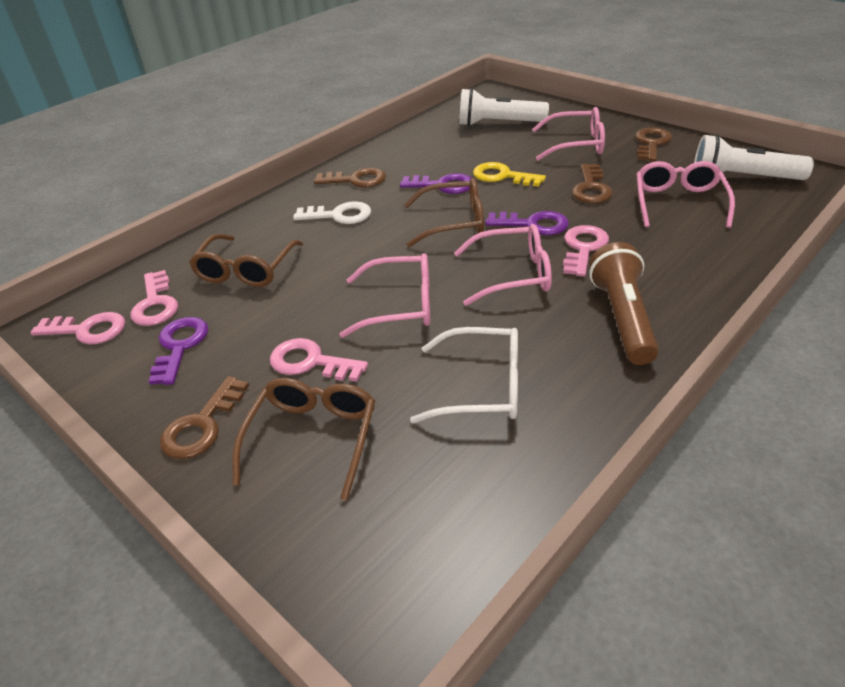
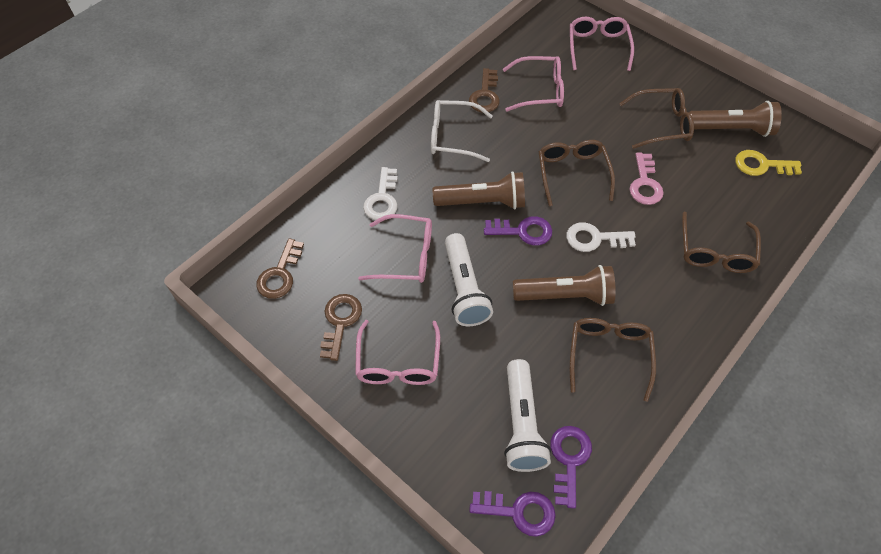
brown flashlight: [589,242,659,365] = 1 -> [433,171,525,209] [513,265,616,306] [689,101,782,137] = 3
brown glasses: [189,234,303,287] [232,378,375,501] [404,178,484,247] = 3 -> [539,140,615,206] [570,318,656,402] [619,88,694,149] [682,212,761,273] = 4
brown key: [160,376,249,459] [314,168,386,188] [572,164,613,203] [635,127,672,161] = 4 -> [256,238,304,299] [320,294,362,361] [469,68,500,113] = 3
pink key: [31,312,125,345] [130,270,178,326] [270,338,368,382] [563,225,609,277] = 4 -> [629,153,664,205] = 1
white key: [293,201,371,224] = 1 -> [363,167,398,220] [566,222,636,252] = 2

